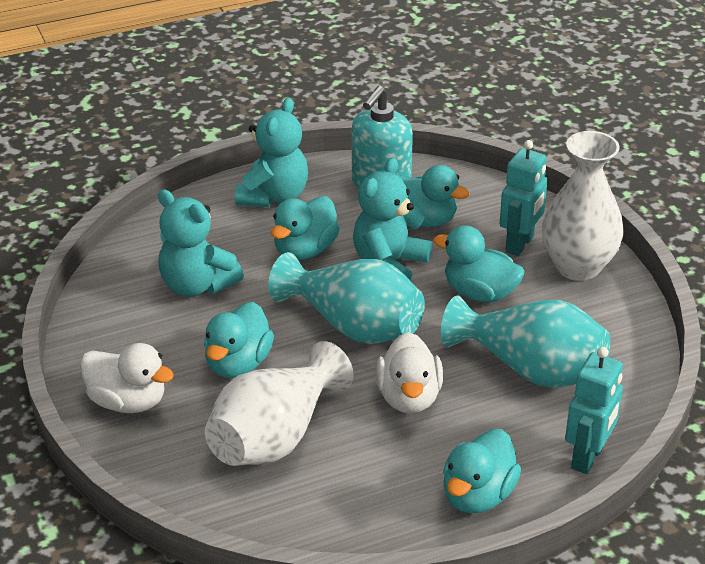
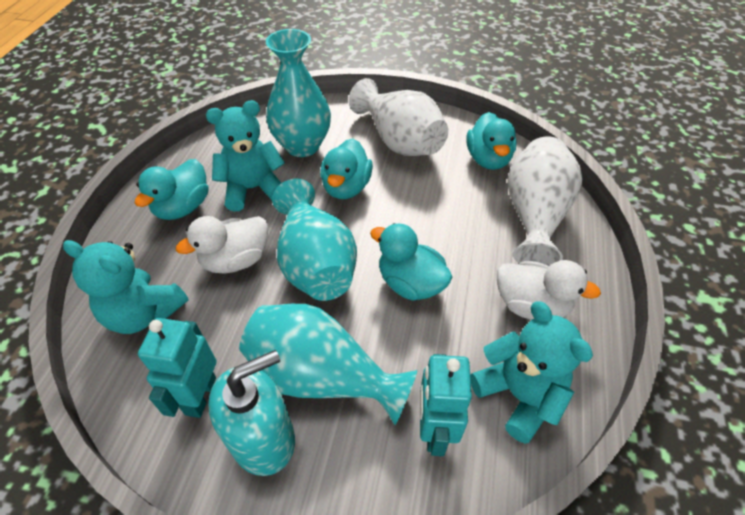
turquoise duck: [204,302,274,378] [271,196,340,260] [396,165,469,227] [433,225,525,302] [443,429,521,513] = 5 -> [134,159,208,220] [320,139,373,199] [370,223,452,301] [466,112,517,170] = 4
turquoise vase: [268,252,425,344] [441,296,610,388] = 2 -> [239,304,417,425] [266,29,331,157] [272,179,357,301] = 3

